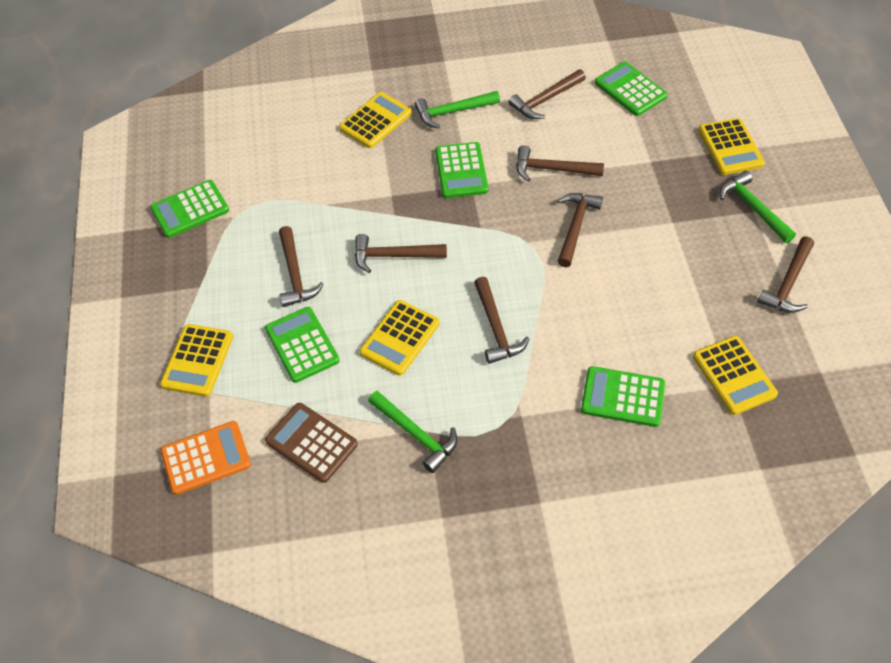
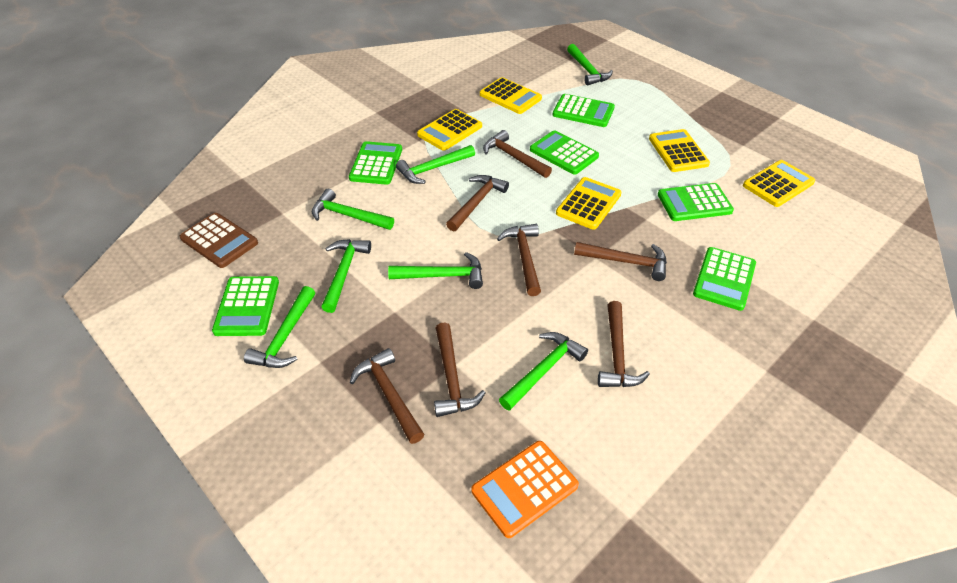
green calculator: [150,180,229,238] [265,307,340,383] [435,142,489,198] [581,366,665,427] [595,62,667,116] = 5 -> [212,276,279,336] [349,141,402,185] [530,130,599,175] [553,94,615,127] [658,183,734,221] [693,247,756,311] = 6
green hammer: [368,391,457,473] [415,91,500,129] [720,171,796,243] = 3 -> [244,286,315,368] [312,189,394,230] [321,239,371,313] [388,252,483,289] [396,145,475,184] [499,332,588,411] [567,44,613,85] = 7

